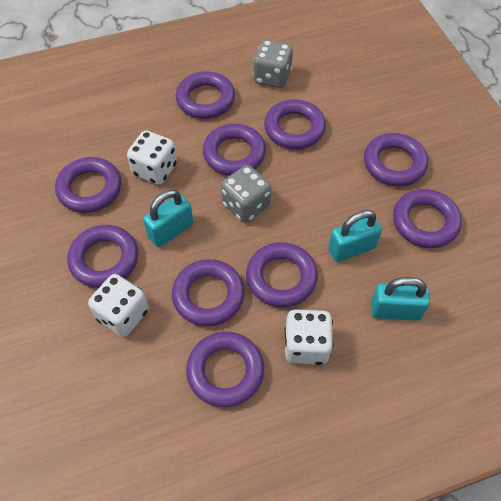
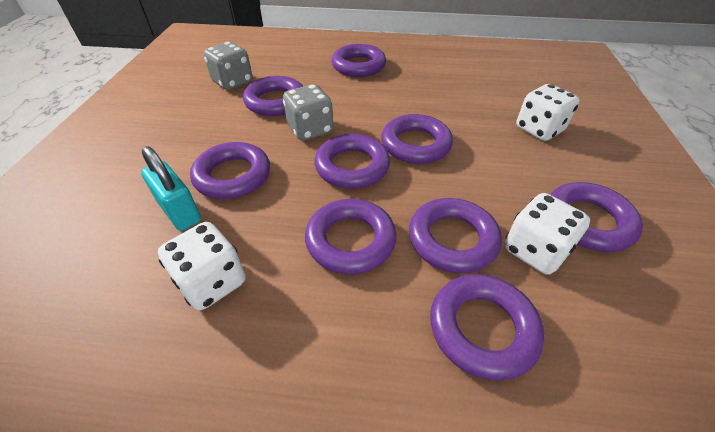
purple ring: [55,157,121,213] [67,225,138,288] [172,259,245,326] [176,71,235,119] [186,332,264,407] [203,124,266,176] [246,242,318,307] [264,99,326,149] [364,133,428,186] [393,189,462,248] = 10 -> [190,142,270,199] [243,76,303,116] [305,199,396,275] [314,134,390,189] [332,44,386,77] [381,114,453,164] [409,198,502,273] [430,274,544,380] [550,182,643,252] = 9
turquoise padlock: [143,190,193,247] [328,210,382,262] [371,277,430,321] = 3 -> [141,146,201,231] = 1

